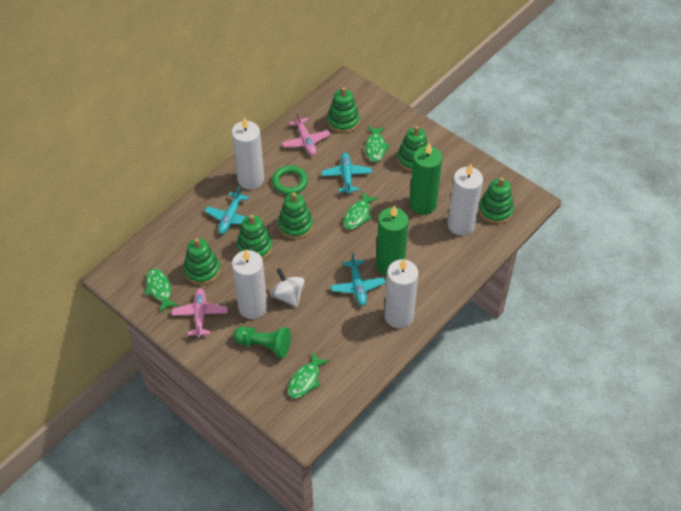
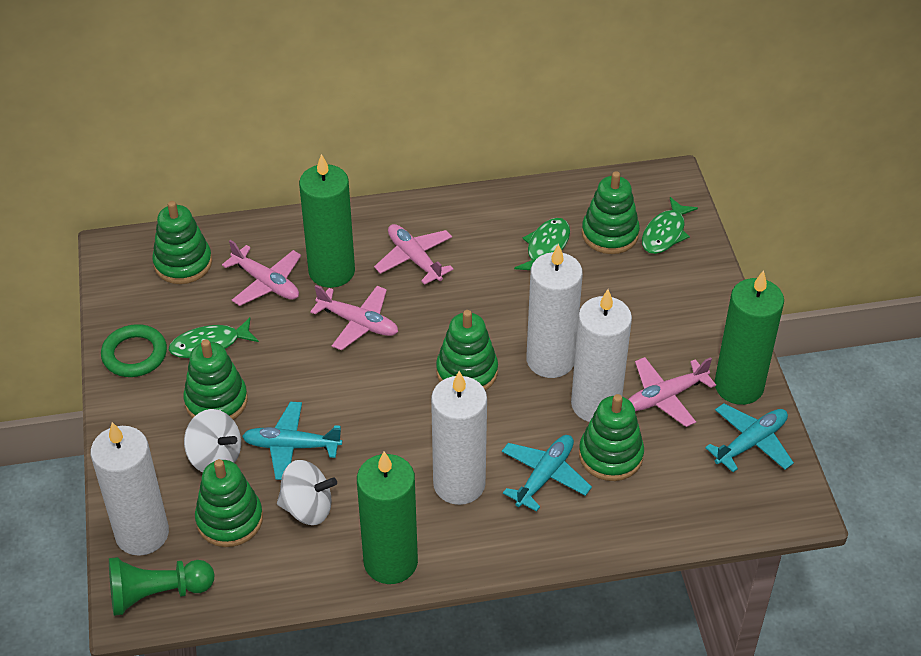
green candle: [376,205,408,276] [409,142,442,215] = 2 -> [299,154,355,288] [357,451,418,584] [714,270,784,405] = 3
green fish: [145,269,179,312] [288,352,330,399] [344,192,378,230] [365,127,390,162] = 4 -> [169,318,259,358] [514,218,570,270] [642,197,698,254] = 3
pink plane: [172,288,228,338] [282,111,331,156] = 2 -> [222,240,301,306] [310,285,398,351] [374,224,454,285] [628,357,716,427] = 4
white spinning top: [271,268,305,307] = 1 -> [184,409,241,473] [277,460,337,525] = 2

